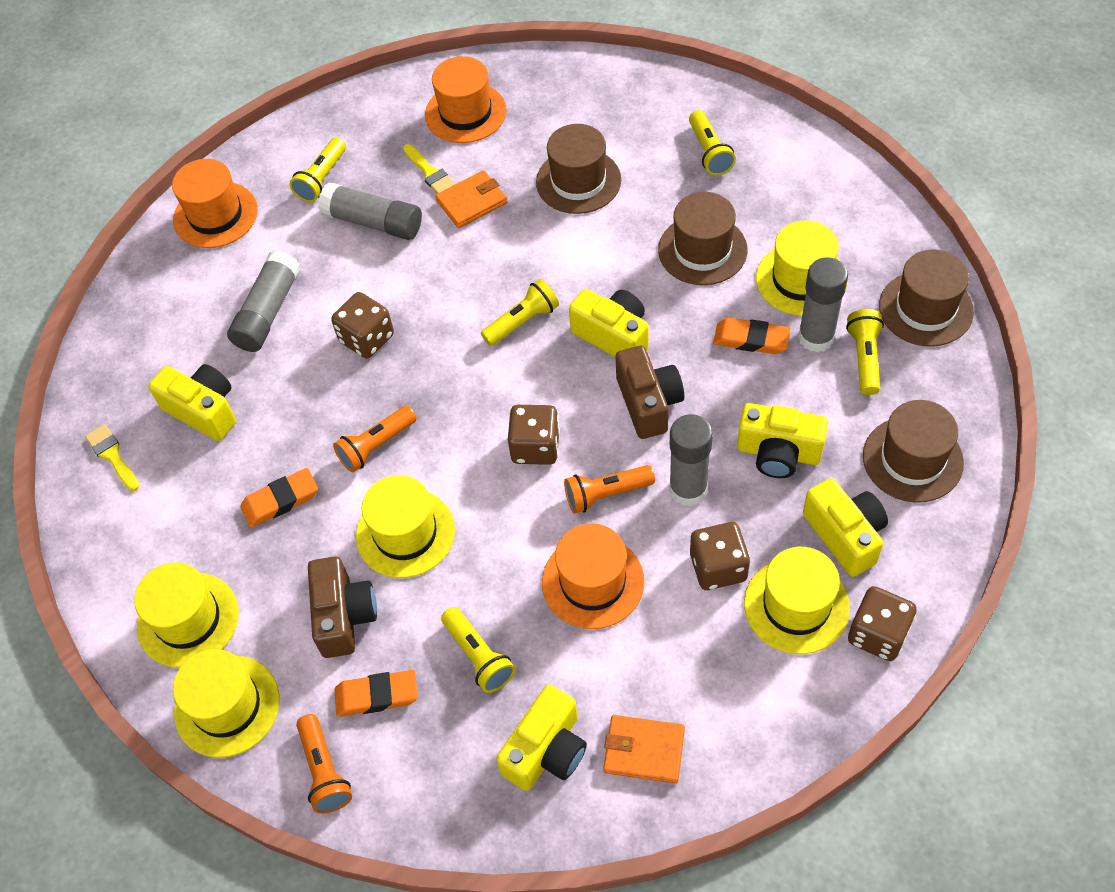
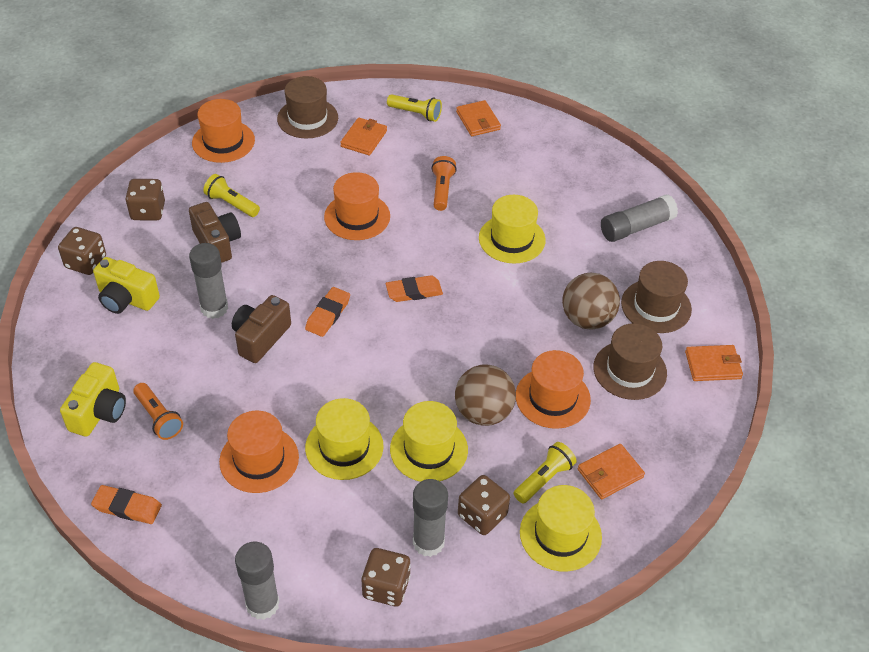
brown ball: none = 0 -> [455,364,516,426] [562,272,620,330] = 2
brown hat: [536,124,621,214] [658,192,748,285] [863,400,964,503] [879,249,974,347] = 4 -> [277,76,338,138] [593,323,667,400] [621,261,692,333] = 3
orange flashlight: [296,714,352,813] [333,406,417,472] [564,465,655,514] = 3 -> [133,383,183,440] [432,156,457,211] = 2
orange hat: [172,159,258,248] [425,56,507,143] [542,523,644,629] = 3 -> [192,99,255,163] [219,411,299,493] [324,172,390,240] [516,350,591,429] = 4
orange wallet: [435,170,507,228] [603,715,685,784] = 2 -> [340,117,387,155] [456,100,501,136] [578,444,645,499] [685,345,743,381] = 4
yellow brush: [85,424,140,491] [403,144,455,194] = 2 -> none = 0
yellow camera: [148,364,236,441] [496,684,587,791] [569,289,649,358] [737,403,828,478] [803,478,888,577] = 5 -> [60,362,126,437] [93,257,160,314] = 2
yellow flashlight: [290,137,346,203] [441,607,515,693] [481,279,559,346] [689,110,736,176] [846,309,884,395] = 5 -> [203,174,260,217] [387,94,442,122] [513,442,577,503] = 3
yellow hat: [134,562,239,668] [173,649,280,758] [356,475,455,578] [744,547,850,654] [756,220,848,316] = 5 -> [305,398,383,480] [390,401,468,482] [479,195,546,263] [520,485,602,571] = 4

